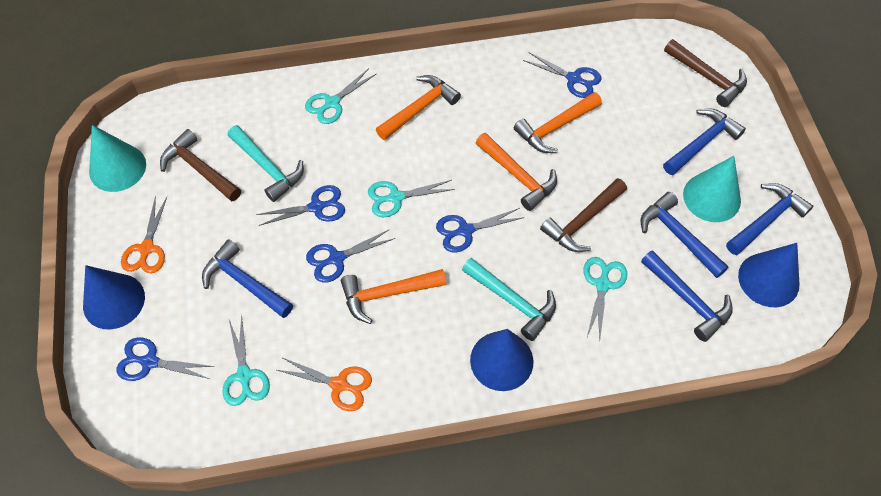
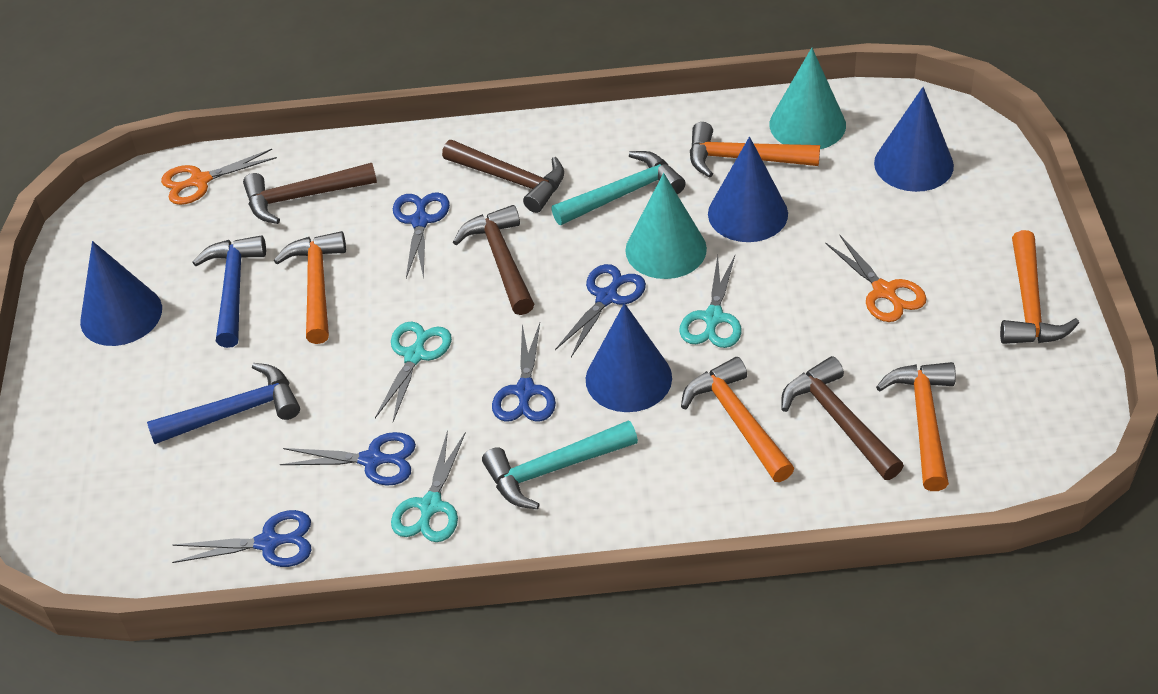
blue cone: [83,265,145,329] [470,329,533,391] [738,243,799,307] = 3 -> [80,241,162,346] [586,303,672,412] [708,137,788,242] [874,87,954,192] = 4
blue hammer: [202,239,293,318] [641,192,729,278] [641,250,733,342] [663,108,746,175] [726,183,813,255] = 5 -> [147,363,300,444] [192,235,266,348] = 2
brown hammer: [160,129,241,201] [540,178,627,252] [664,39,747,107] = 3 -> [243,163,377,224] [442,140,564,213] [453,205,534,315] [781,356,904,480] = 4
orange hammer: [341,269,446,324] [376,75,461,140] [476,133,557,211] [514,92,602,153] = 4 -> [274,231,346,344] [681,357,794,482] [690,122,820,178] [876,362,956,491] [1000,230,1079,344] = 5
turquoise scissors: [223,314,270,406] [305,68,376,124] [368,180,455,217] [583,257,627,340] = 4 -> [375,322,452,422] [391,430,466,542] [679,255,742,348] = 3

